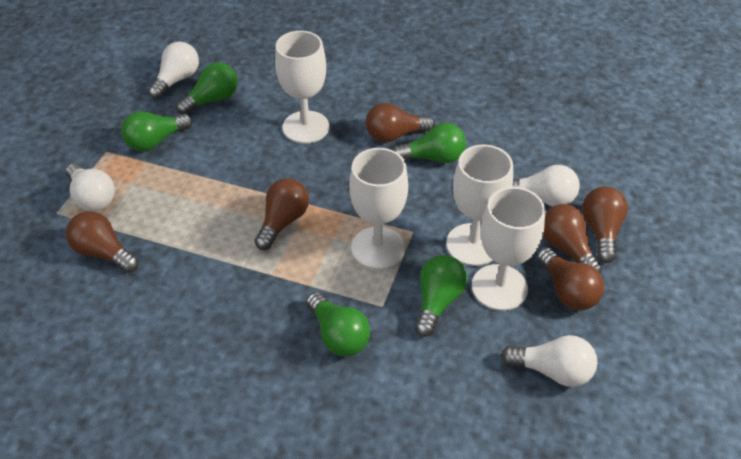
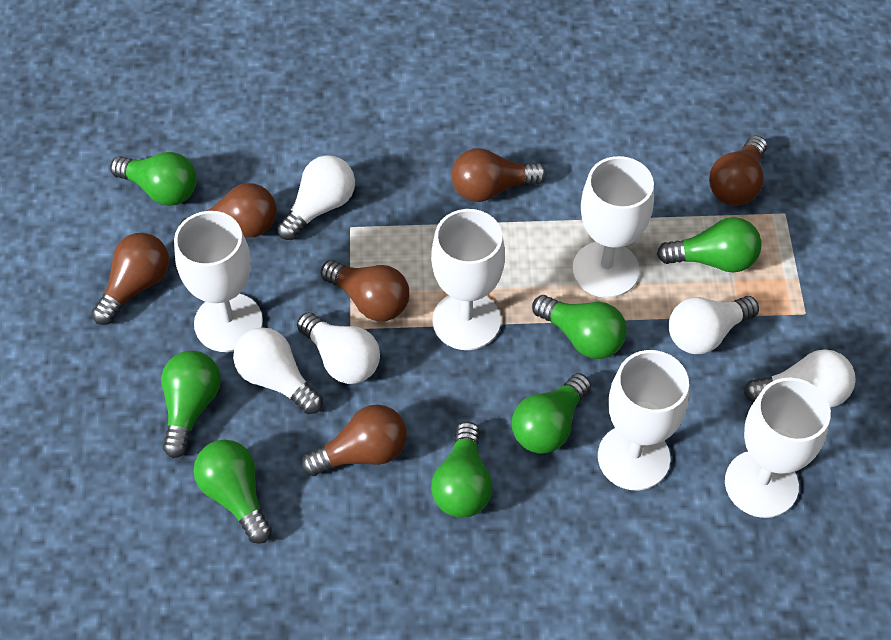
green light bulb: [121,111,192,151] [176,62,238,114] [306,292,370,356] [393,123,466,163] [415,255,467,337] = 5 -> [110,152,197,206] [161,351,221,458] [193,440,272,544] [431,422,493,518] [512,373,591,454] [532,295,627,359] [657,217,761,272] = 7
white goblet: [275,31,329,144] [349,148,408,269] [446,145,513,266] [472,187,546,311] = 4 -> [174,211,263,352] [431,209,505,350] [572,156,654,298] [598,350,689,490] [725,378,831,518] = 5
white light bulb: [66,163,115,211] [148,41,199,99] [501,335,597,387] [512,165,580,206] = 4 -> [233,327,323,414] [277,155,355,240] [297,312,380,384] [669,296,759,354] [744,349,856,408] = 5

